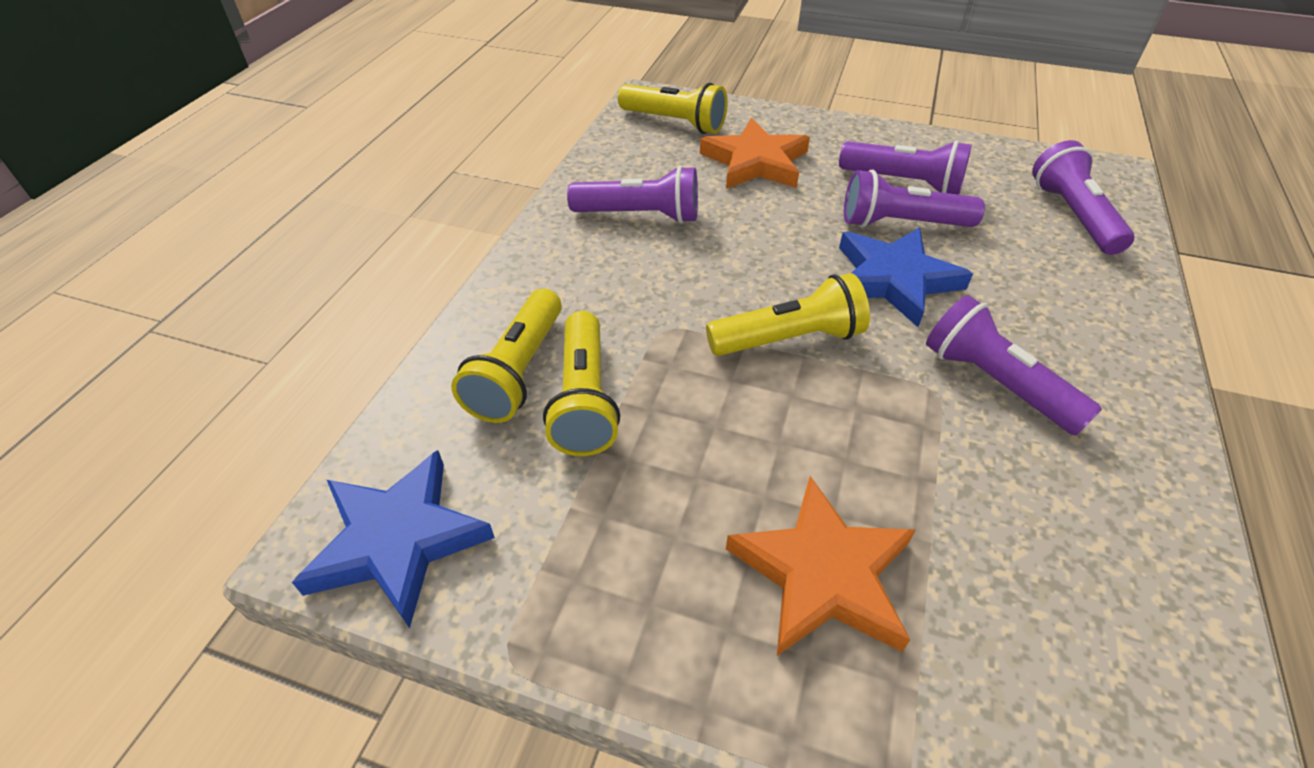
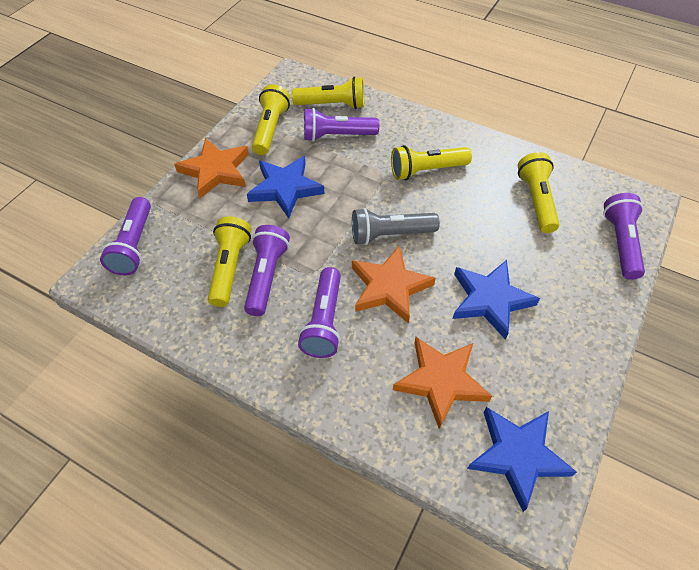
blue star: [292,450,495,628] [839,227,973,327] = 2 -> [247,156,324,218] [453,260,540,340] [467,407,577,512] = 3
grey flashlight: none = 0 -> [352,208,440,245] = 1
orange star: [700,118,810,189] [726,476,916,656] = 2 -> [174,138,249,198] [352,245,436,324] [393,337,492,429] = 3
yellow flashlight: [451,288,562,423] [543,311,620,456] [618,83,728,134] [706,273,870,356] = 4 -> [208,217,251,307] [252,84,290,155] [292,77,364,109] [391,145,472,180] [518,152,559,233] = 5

